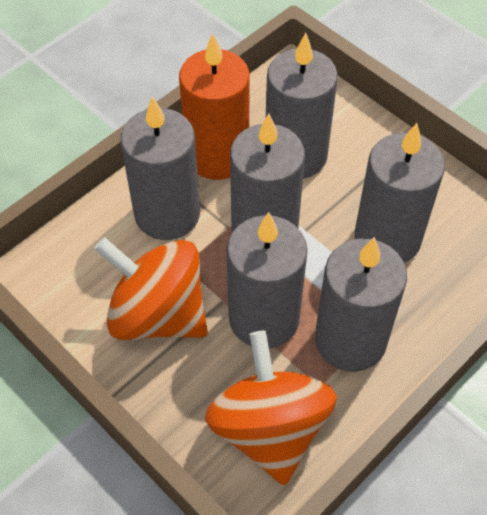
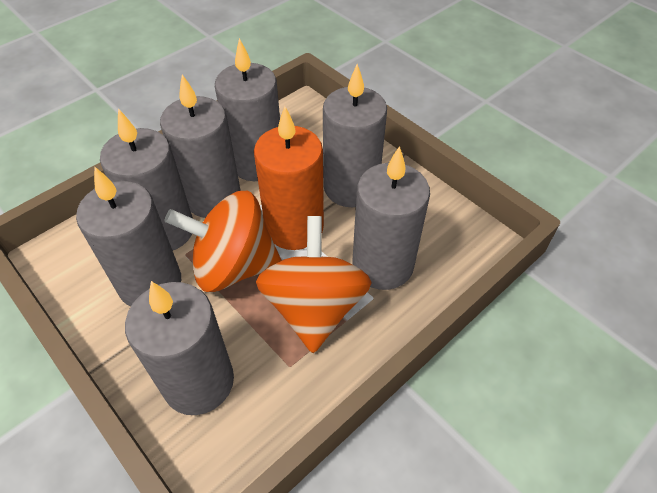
grey candle: [120,96,200,240] [227,212,308,348] [230,114,305,232] [266,33,338,179] [315,237,407,372] [355,123,445,262] = 6 -> [76,166,181,306] [100,109,193,250] [125,281,234,415] [160,74,241,218] [215,38,280,181] [323,64,387,207] [353,146,430,290] = 7

